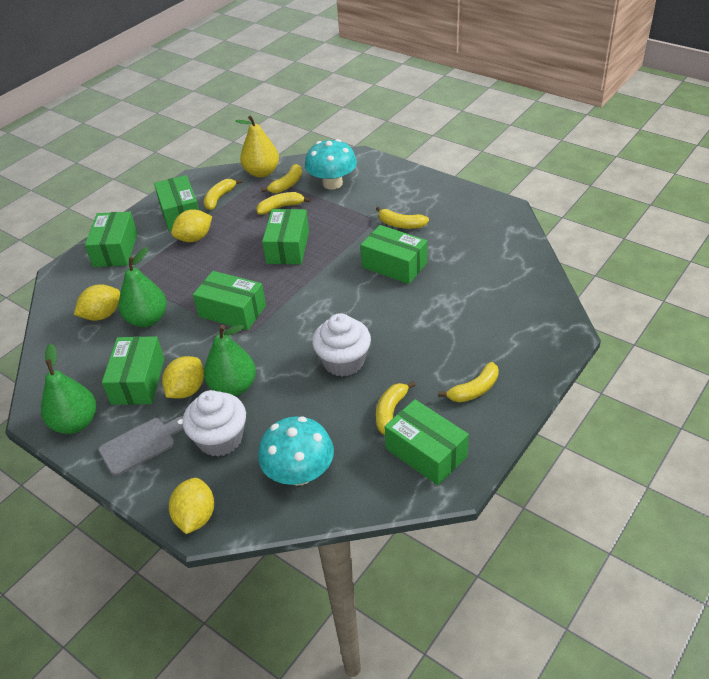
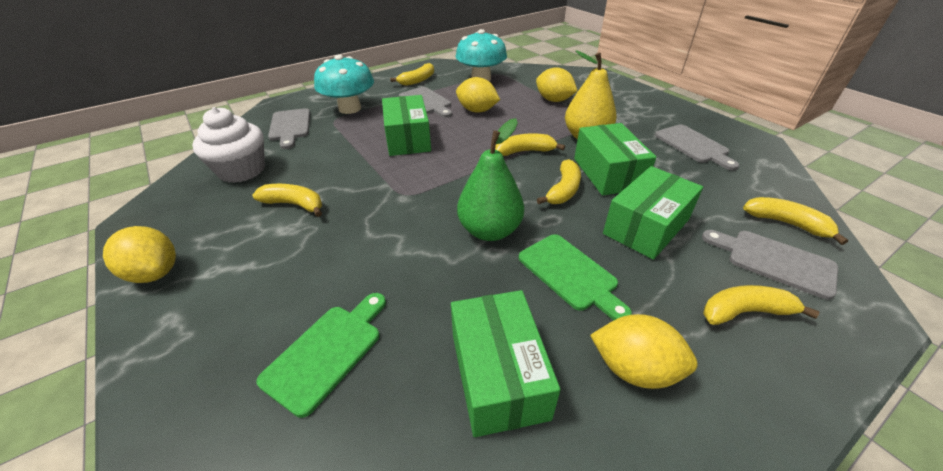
green box: [85,212,138,267] [102,336,164,405] [154,175,199,231] [193,271,266,330] [262,209,309,264] [361,225,427,284] [384,399,469,485] = 7 -> [382,95,431,156] [451,290,561,437] [574,123,656,196] [603,166,703,260] = 4
green cutting board: none = 0 -> [256,293,386,418] [519,234,632,320] = 2
green pear: [41,343,96,434] [119,247,167,327] [204,325,256,396] = 3 -> [457,118,524,241] = 1
grey cutting board: [98,416,183,476] = 1 -> [268,108,310,149] [399,87,452,118] [655,124,739,170] [702,230,838,300] = 4
white cupcake: [183,390,246,457] [312,313,371,376] = 2 -> [192,107,265,183] = 1

